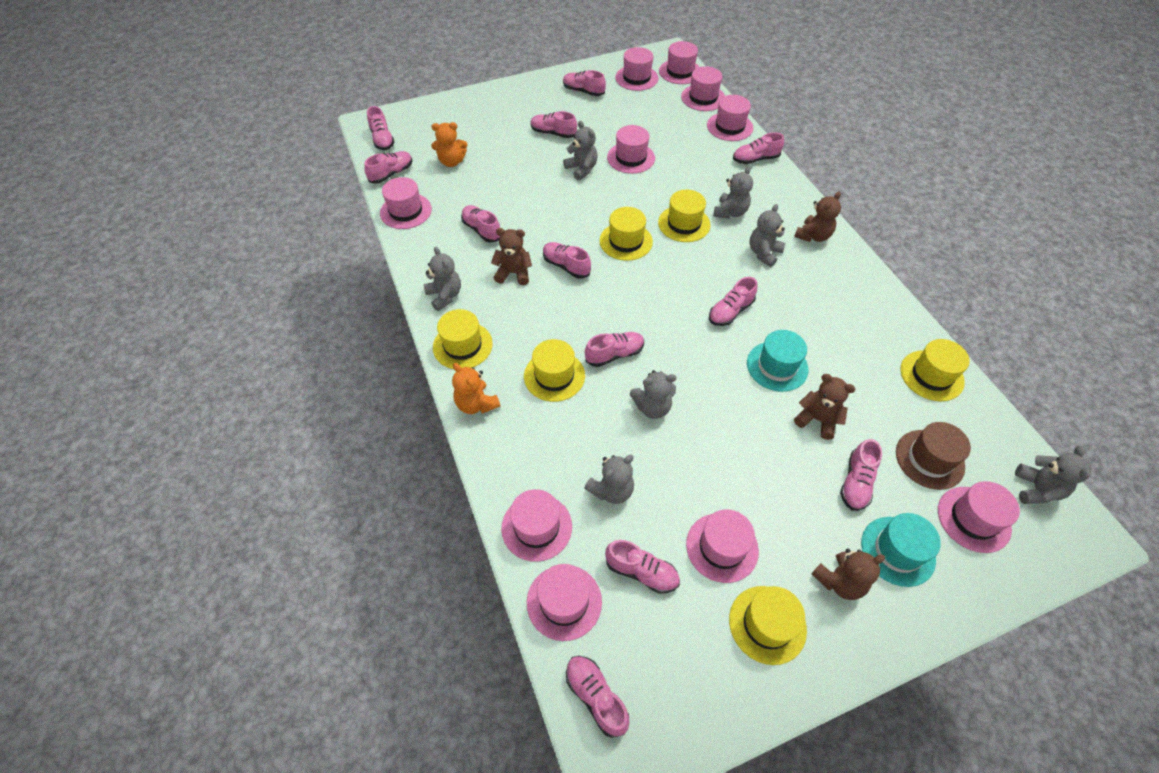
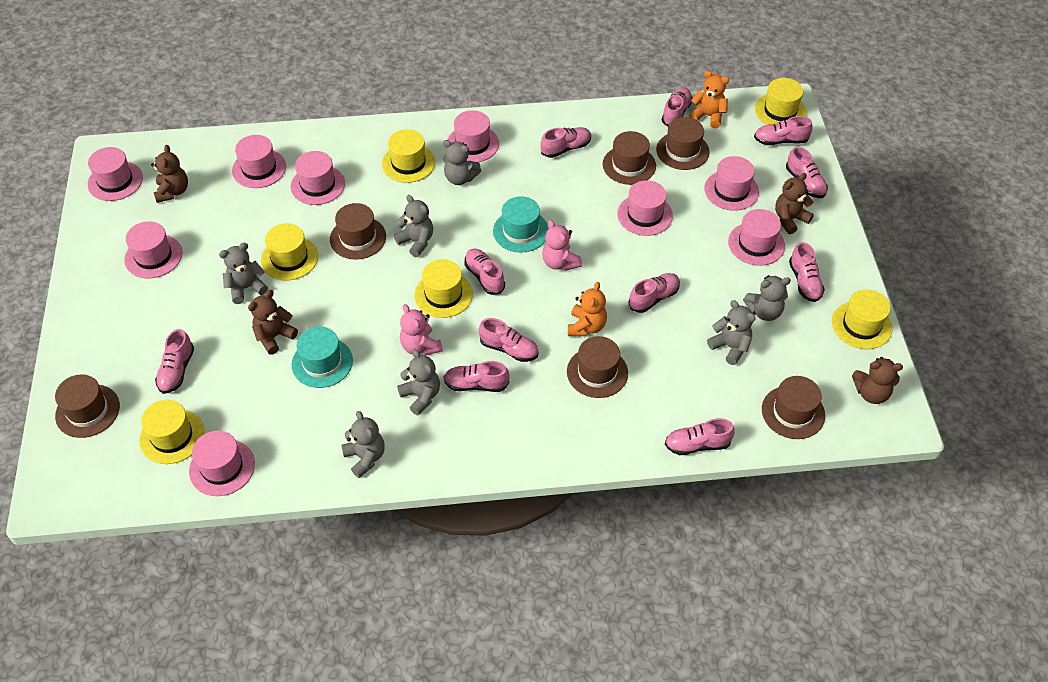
brown hat: [896,422,971,490] = 1 -> [55,375,120,438] [330,203,386,260] [567,336,628,398] [603,131,656,185] [656,117,710,170] [762,376,825,439] = 6
pink hat: [380,177,432,229] [501,489,572,562] [527,564,602,641] [607,125,655,174] [615,47,658,91] [659,41,699,84] [681,66,725,111] [686,510,759,583] [707,95,753,141] [938,481,1020,553] = 10 -> [88,147,143,201] [124,221,183,278] [189,431,255,496] [232,135,286,188] [291,151,345,205] [447,110,499,162] [617,180,673,236] [704,156,759,211] [728,209,785,266] = 9
pink shoe: [364,151,413,184] [367,106,395,150] [461,205,500,243] [530,111,577,138] [543,242,591,279] [563,70,606,96] [566,656,630,738] [585,332,644,367] [605,540,680,594] [709,277,757,326] [733,132,784,164] [840,439,882,511] = 12 -> [155,329,194,394] [444,361,510,392] [464,249,505,295] [479,318,539,362] [540,127,591,158] [629,273,680,313] [662,87,692,127] [665,418,734,455] [754,116,813,145] [786,147,828,198] [789,242,825,302] = 11
pink teddy bear: none = 0 -> [400,304,443,356] [542,220,582,271] = 2

